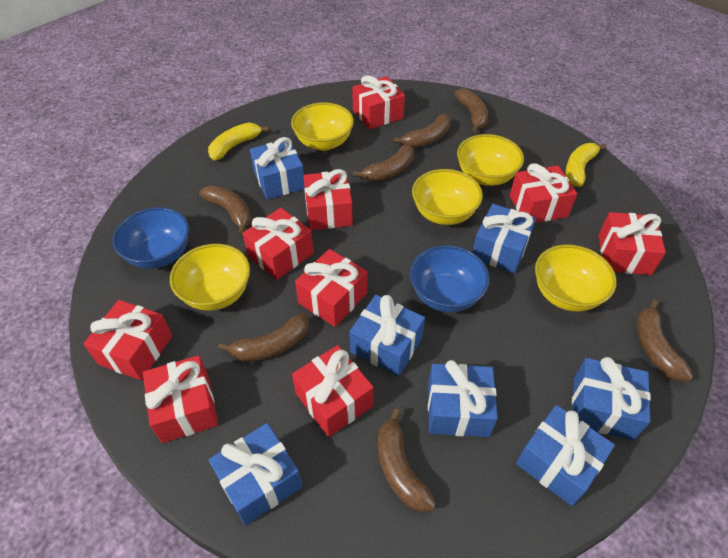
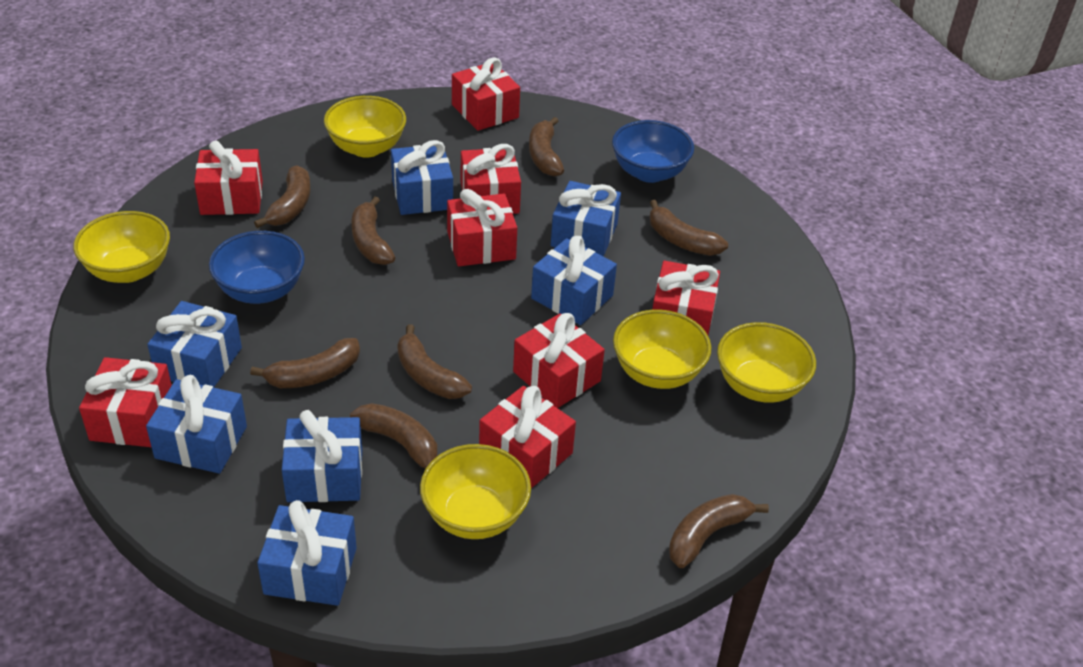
brown banana: [199,185,251,235] [218,313,309,362] [353,145,414,182] [378,408,436,512] [393,114,451,148] [454,88,488,133] [637,300,693,381] = 7 -> [250,338,360,388] [254,165,311,228] [350,403,437,469] [351,197,395,265] [397,324,472,399] [529,117,564,177] [650,200,728,256] [669,494,769,568] = 8
red gift: [83,300,172,380] [143,355,218,443] [242,208,313,280] [292,345,374,437] [295,249,367,327] [303,169,353,230] [352,75,405,129] [510,163,577,223] [598,212,666,275] = 9 -> [79,357,172,447] [194,140,263,215] [447,189,517,266] [452,57,520,131] [461,144,521,214] [479,386,576,489] [513,313,605,408] [652,261,720,335] = 8
yellow banana: [208,122,269,160] [566,143,607,187] = 2 -> none = 0

